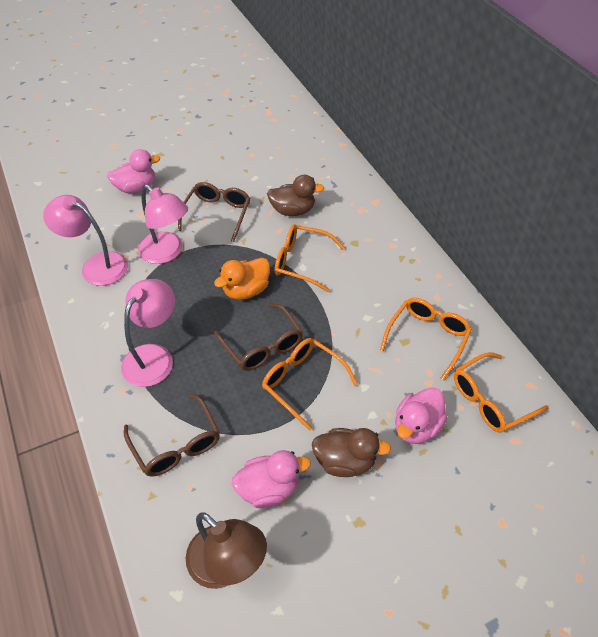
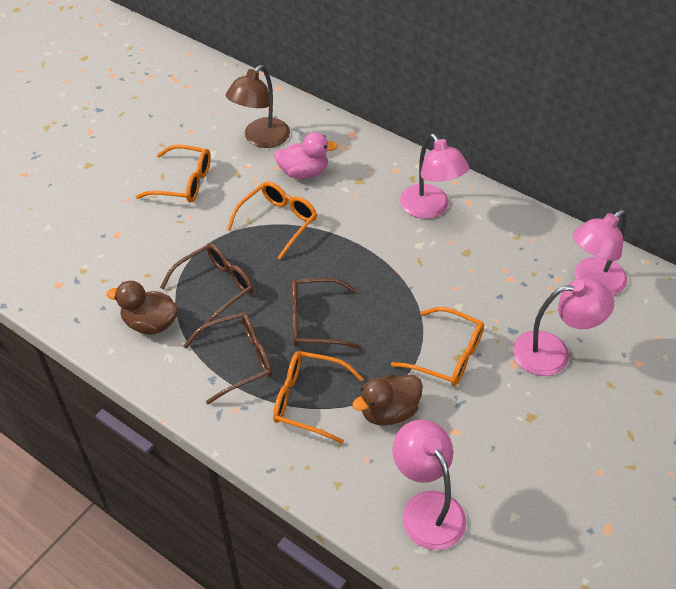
orange duck: [214,258,270,300] = 1 -> none = 0
pink duck: [107,149,160,193] [232,450,311,508] [395,387,448,444] = 3 -> [274,132,338,179] = 1
pink lamp: [43,195,128,286] [121,279,175,387] [138,185,188,264] = 3 -> [392,420,466,550] [400,134,469,219] [513,278,614,376] [573,210,627,296] = 4

